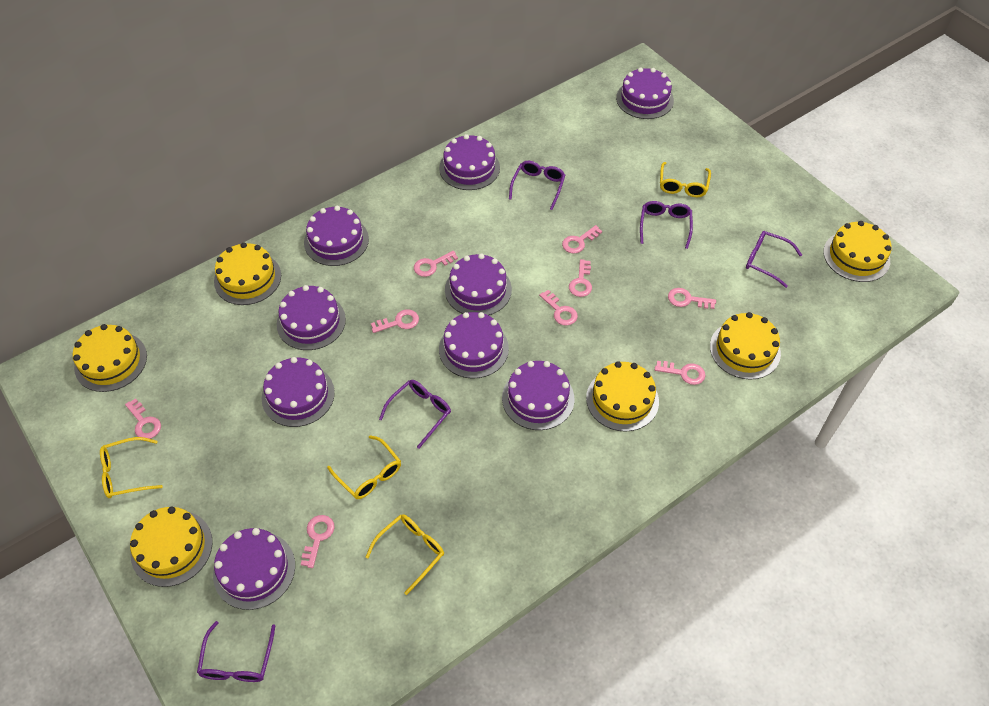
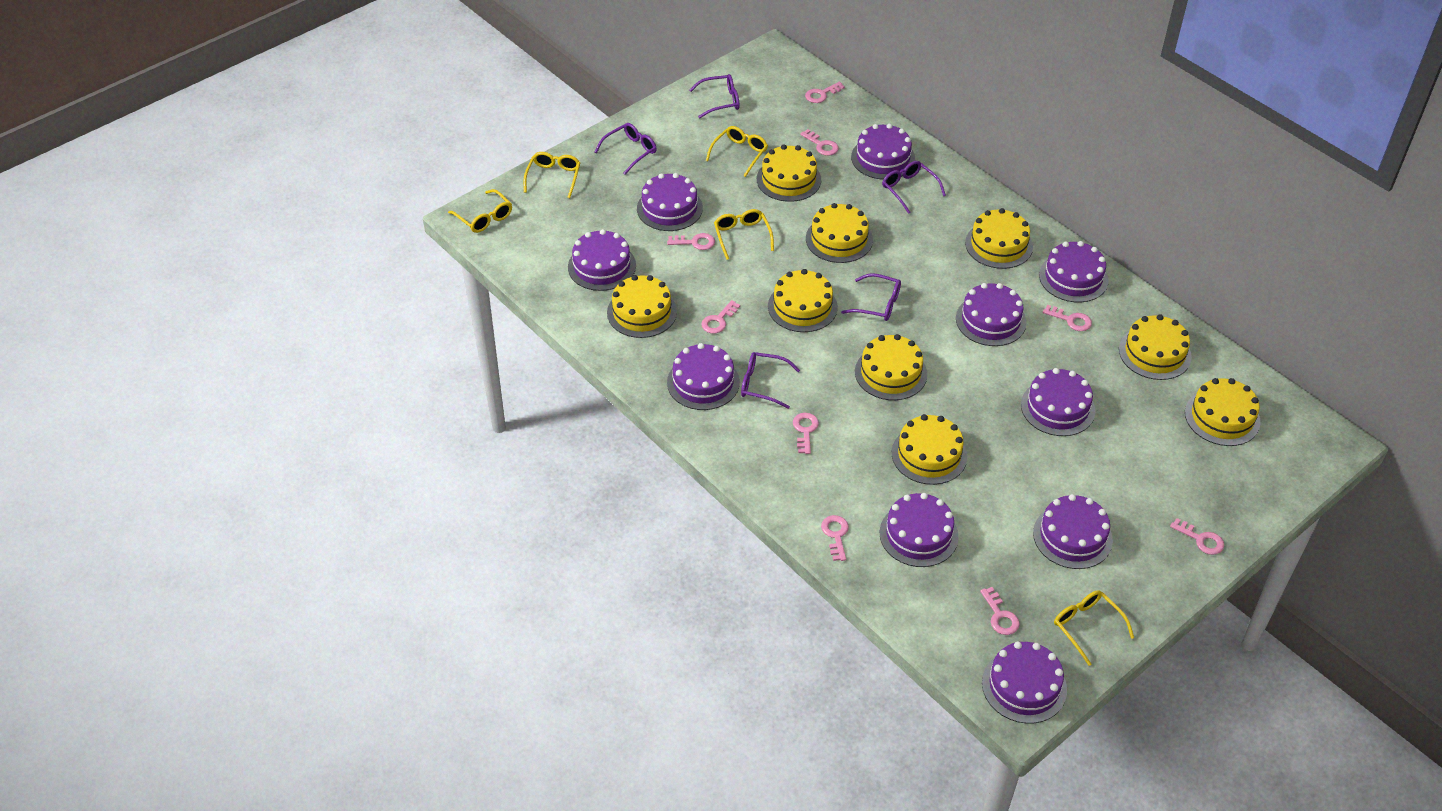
purple cake: [213,528,295,610] [262,357,335,427] [277,285,346,350] [304,206,369,266] [439,134,500,190] [439,312,509,379] [445,254,512,315] [502,361,574,430] [616,67,674,119] = 9 -> [568,229,636,291] [637,173,703,231] [667,343,740,410] [851,124,915,179] [880,493,958,567] [956,283,1027,346] [982,641,1067,724] [1021,368,1095,436] [1033,494,1113,569] [1039,241,1109,302] = 10
yellow cake: [73,324,147,392] [130,507,213,587] [214,242,281,305] [586,361,659,432] [710,312,781,380] [823,221,892,282] = 6 -> [607,275,677,338] [757,145,821,202] [768,269,838,332] [806,203,873,263] [855,334,927,400] [892,414,967,485] [965,208,1033,269] [1119,314,1192,380] [1185,378,1261,446] = 9
yellow glasses: [100,437,163,498] [327,435,401,499] [366,514,444,595] [660,162,711,197] = 4 -> [448,189,512,233] [524,152,581,198] [706,126,768,177] [714,209,774,260] [1054,590,1134,666] = 5

